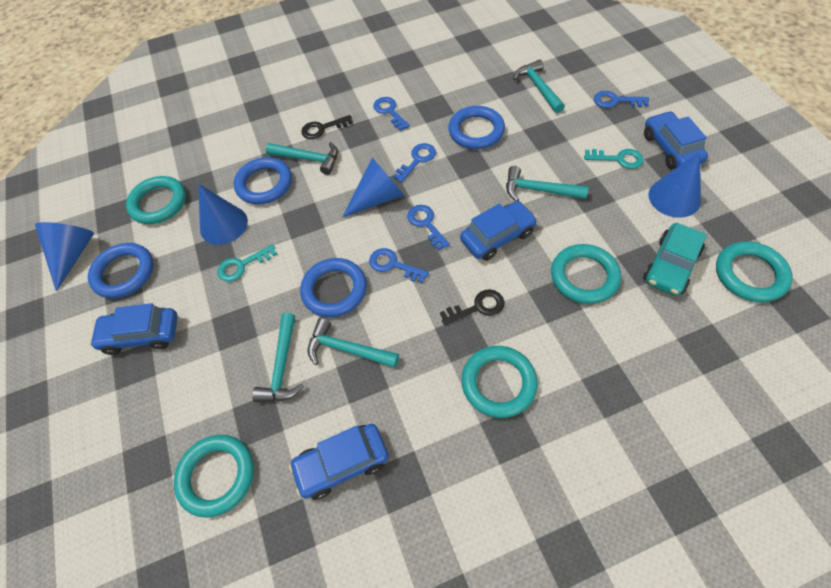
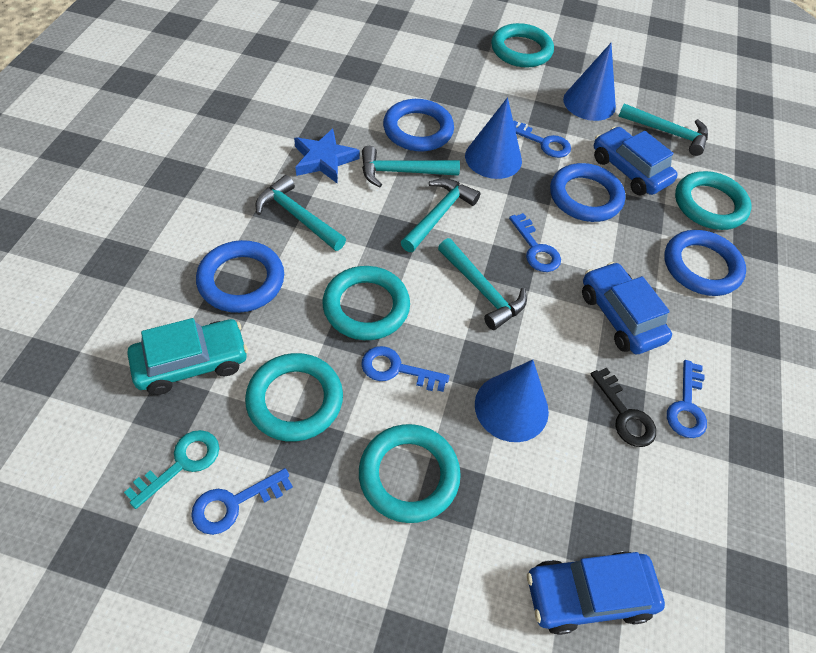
black key: [301,115,353,139] [440,289,505,325] = 2 -> [590,368,656,447] = 1
blue car: [89,303,178,355] [289,424,389,500] [460,201,537,261] [644,111,708,169] = 4 -> [527,551,665,635] [582,262,672,354] [594,127,678,195] = 3
blue cone: [35,222,94,292] [198,184,248,245] [342,157,405,217] [648,152,701,218] = 4 -> [465,97,522,179] [475,360,549,442] [563,43,616,121] = 3
blue star: none = 0 -> [294,128,360,183] = 1
turquoise key: [217,244,277,282] [584,149,644,169] = 2 -> [124,430,219,509] = 1

